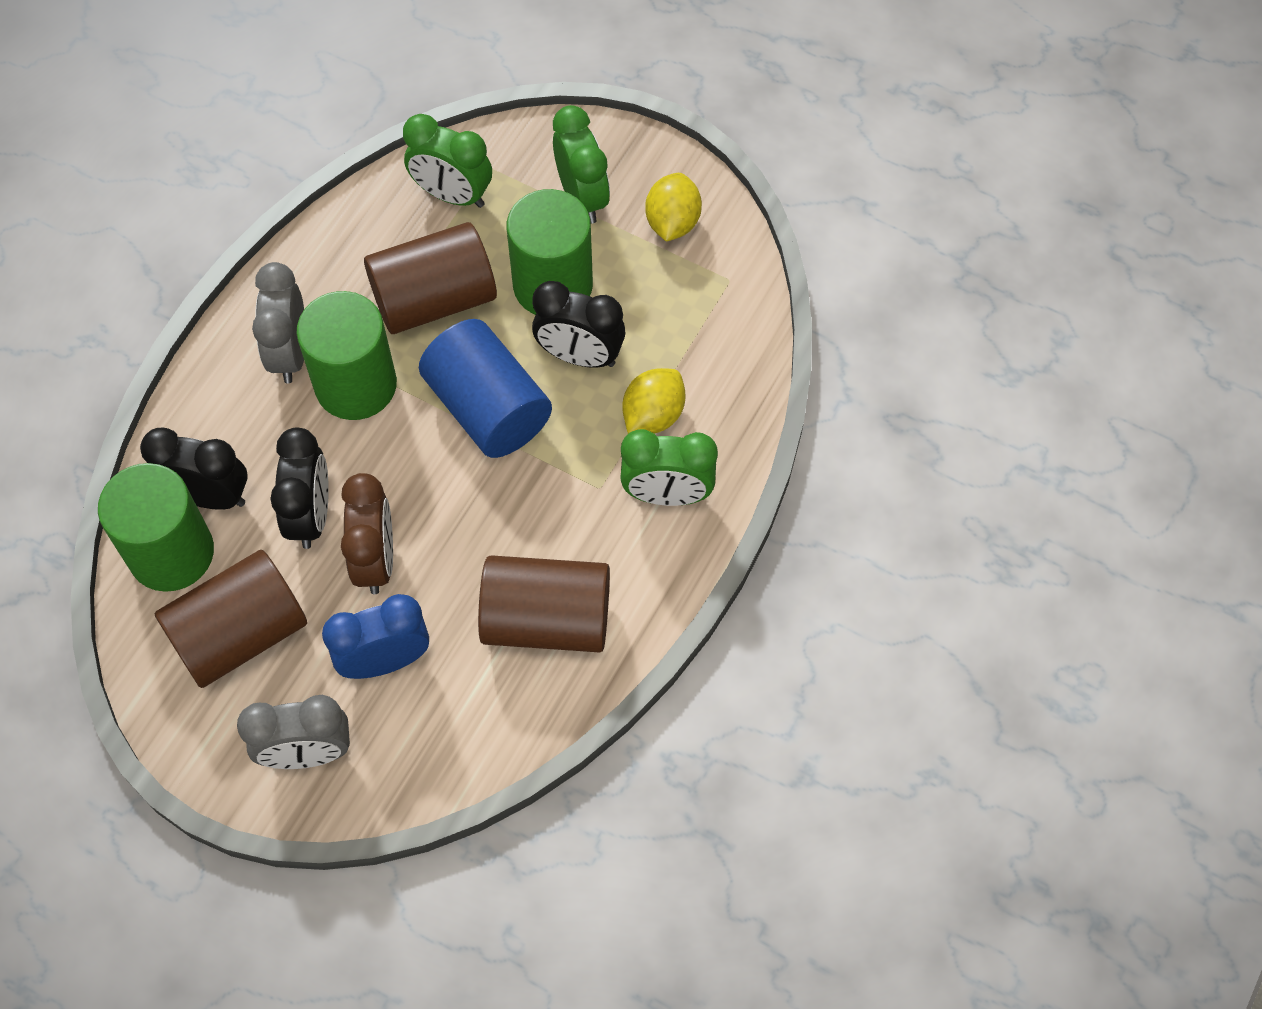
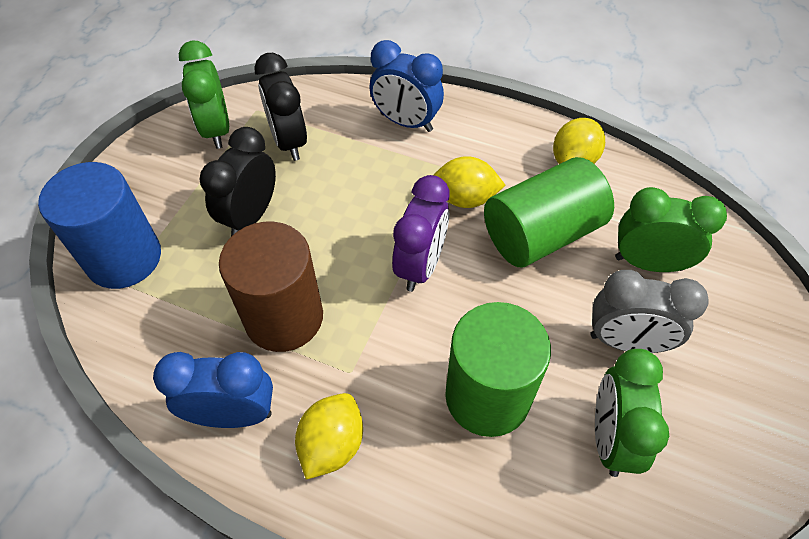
black clock: [140,427,248,510] [271,427,329,549] [532,281,625,368] = 3 -> [200,127,276,237] [254,53,307,161] = 2
blue clock: [322,594,429,679] = 1 -> [153,352,273,428] [369,40,444,132] = 2
brown clock: [341,473,393,594] = 1 -> none = 0
brown cylinder: [154,550,307,688] [364,222,497,334] [478,555,610,652] = 3 -> [219,222,323,352] = 1
green cylinder: [98,463,214,592] [296,291,397,420] [507,189,593,315] = 3 -> [445,302,551,437] [484,157,614,267] = 2
grey clock: [237,695,350,769] [252,262,304,383] = 2 -> [590,270,709,353] = 1
purple clock: none = 0 -> [392,175,449,292] = 1
yellow lemon: [623,368,685,434] [645,173,702,242] = 2 -> [295,393,363,479] [434,156,505,208] [553,118,605,164] = 3

